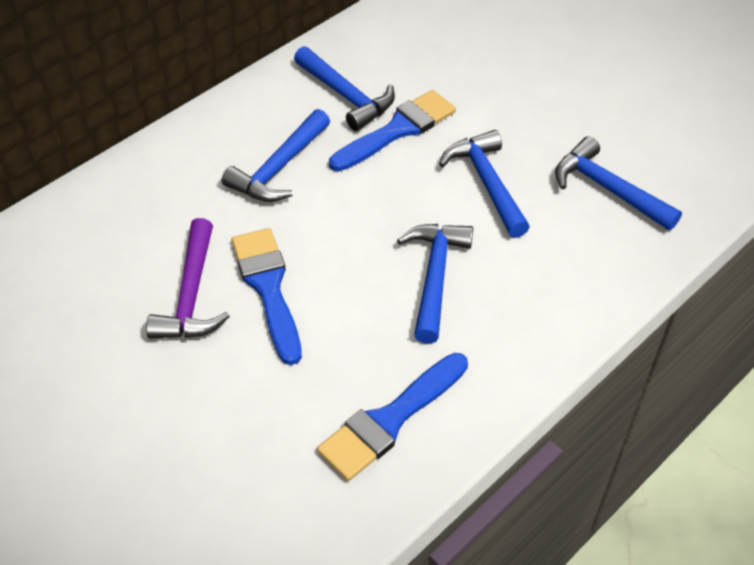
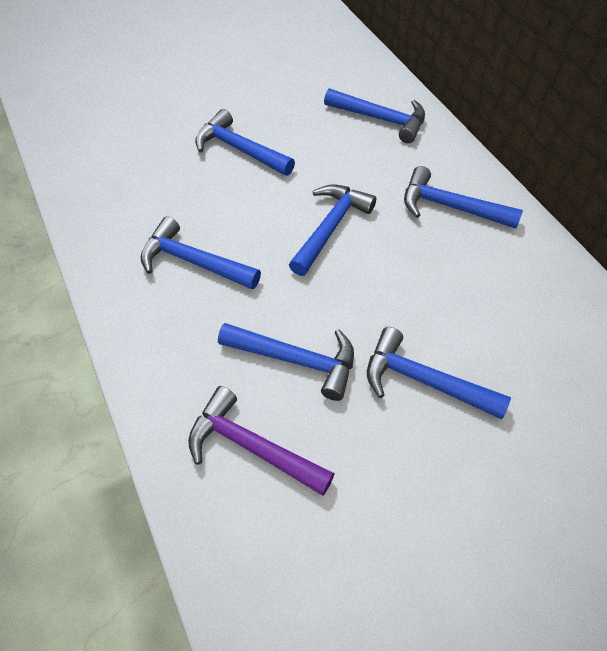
blue brush: [232,228,302,365] [317,353,468,481] [329,90,456,171] = 3 -> none = 0
blue hammer: [222,109,330,202] [294,46,395,131] [397,224,473,344] [439,130,530,238] [555,136,682,231] = 5 -> [140,216,261,290] [195,109,295,176] [218,323,354,401] [289,185,376,276] [324,88,425,143] [367,327,511,419] [404,166,523,229] = 7

